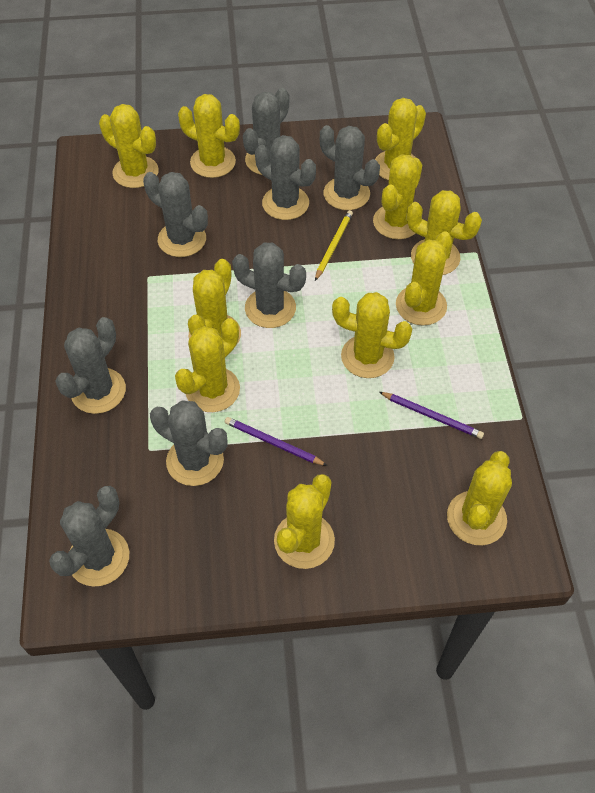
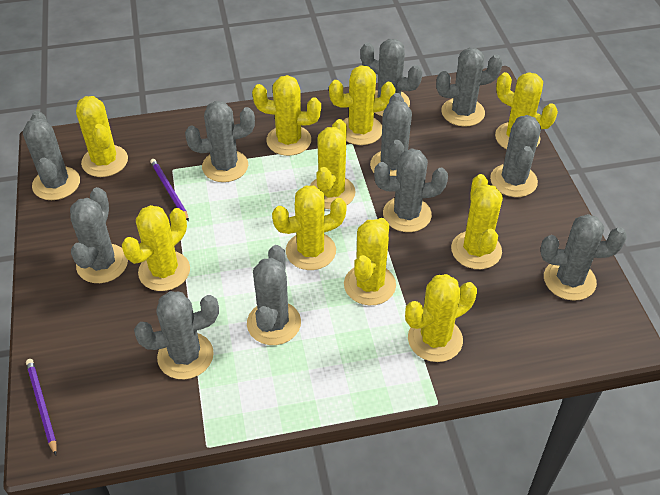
grey cactus: [49,486,129,586] [55,317,126,414] [143,172,208,257] [150,400,228,486] [232,243,306,328] [243,88,289,175] [255,135,316,220] [320,125,380,210] = 8 -> [23,111,80,200] [70,187,128,283] [134,291,219,379] [185,101,255,182] [247,245,301,345] [361,39,423,116] [370,93,412,176] [374,148,448,232] [436,48,503,127] [490,115,541,197] [540,214,627,301] = 11
yellow cactus: [99,104,159,188] [175,318,240,412] [178,94,240,178] [188,259,241,345] [274,474,335,569] [332,292,412,378] [373,154,422,239] [375,98,426,180] [396,231,452,326] [406,190,482,275] [447,451,512,545] = 11 -> [76,96,128,177] [122,205,190,291] [252,75,321,156] [272,186,347,270] [310,119,356,209] [329,65,395,145] [344,218,396,305] [405,274,477,362] [451,174,503,269] [495,72,558,149] = 10
yellow pencil: [315,210,353,281] = 1 -> none = 0

